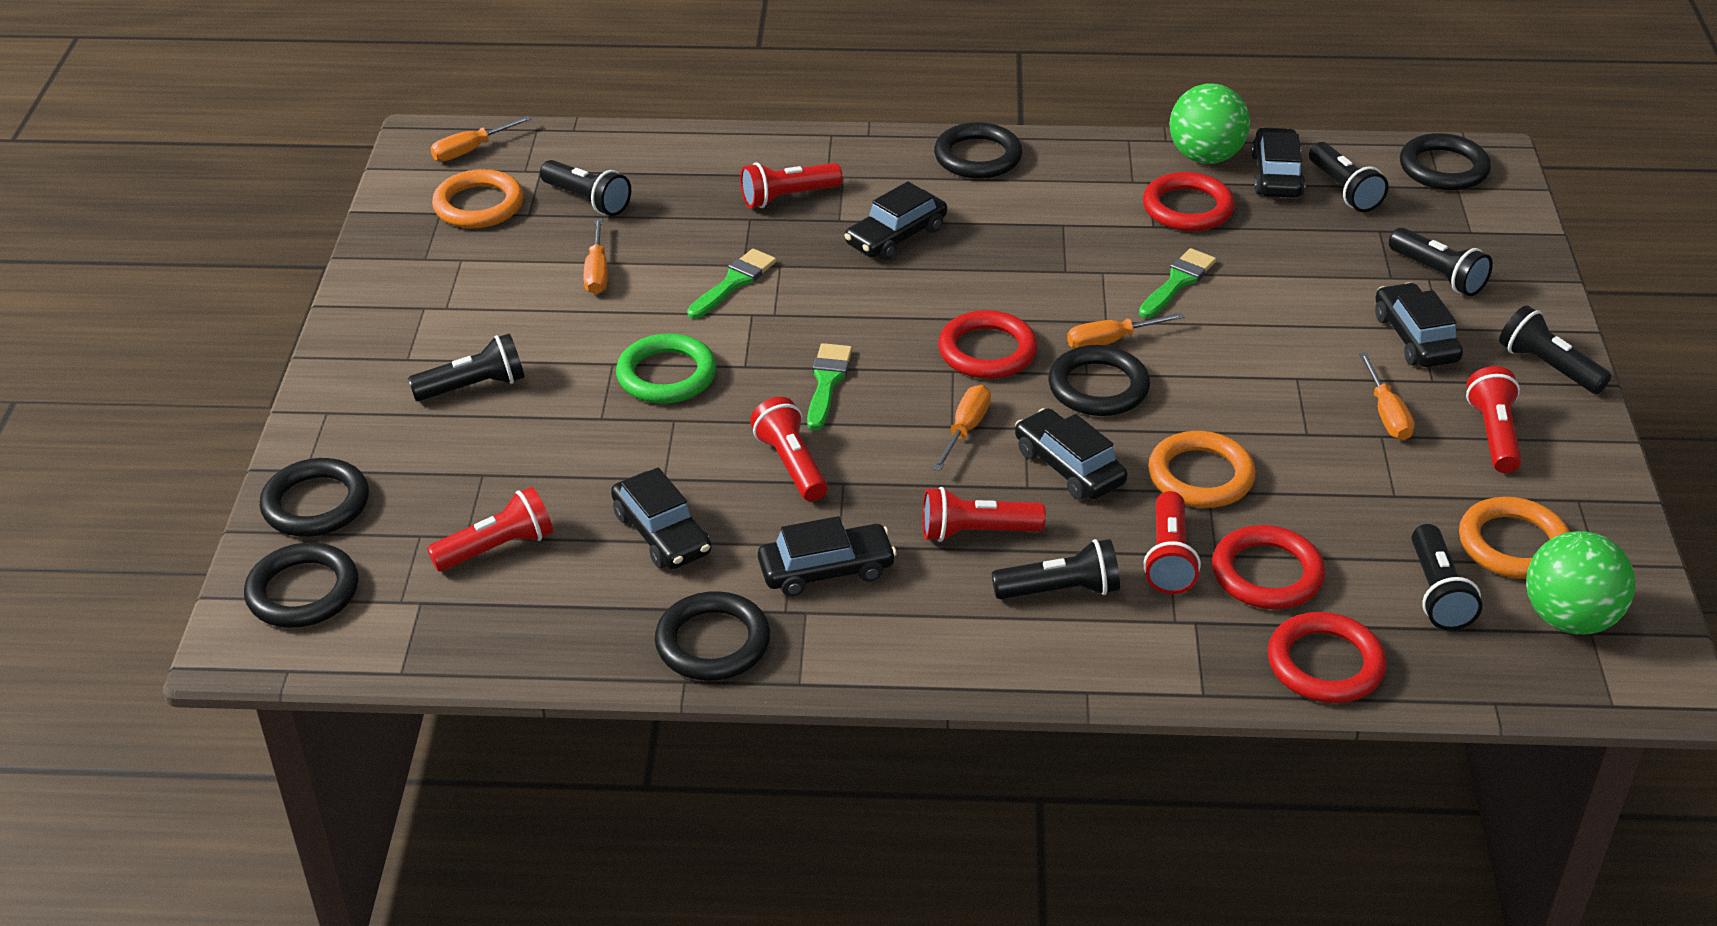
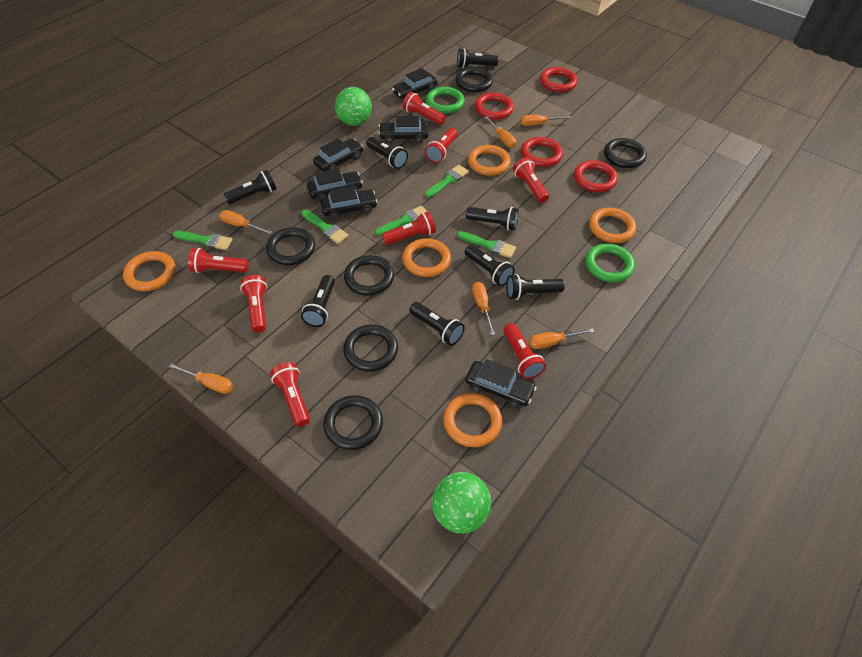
black flashlight: [408,333,525,401] [540,160,631,216] [992,539,1120,599] [1309,142,1388,212] [1389,227,1493,296] [1412,524,1482,631] [1499,305,1611,394] = 7 -> [224,170,276,204] [301,275,335,327] [367,137,408,169] [409,302,465,346] [457,48,499,68] [465,245,515,286] [466,207,519,231] [506,274,565,300] = 8
green brush: [687,249,776,319] [807,343,852,431] [1139,248,1216,318] = 3 -> [173,231,233,250] [301,210,349,244] [375,205,428,236] [425,165,469,198] [457,231,516,258] = 5
green ring: [616,333,717,404] = 1 -> [426,87,465,113] [585,244,635,282] = 2
orange ring: [432,169,524,228] [1148,431,1256,508] [1459,497,1570,579] = 3 -> [123,251,176,291] [402,238,451,277] [443,393,502,447] [468,145,511,176] [589,207,636,243] = 5
orange screwdriver: [430,116,531,161] [583,218,608,294] [933,385,991,471] [1067,312,1185,348] [1359,352,1415,440] = 5 -> [169,363,233,394] [219,210,272,234] [472,281,495,335] [484,116,516,148] [521,115,571,126] [529,328,594,349] = 6
red flashlight: [427,487,553,571] [740,162,842,208] [750,397,828,501] [923,487,1046,542] [1143,491,1201,594] [1466,366,1522,473] = 6 -> [188,248,248,273] [240,275,267,332] [270,362,310,427] [382,212,436,245] [403,92,446,125] [425,128,457,163] [503,323,546,379] [513,158,549,203] = 8

